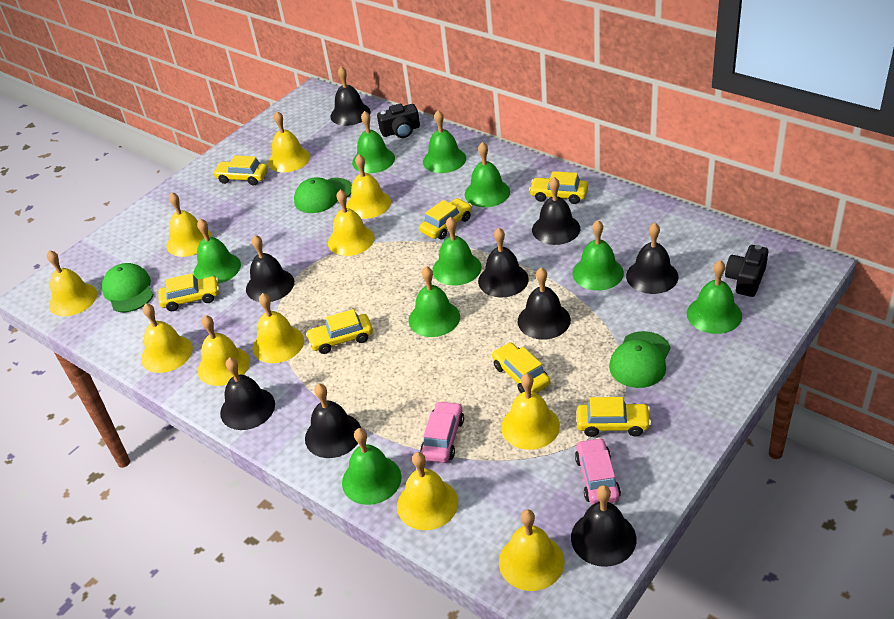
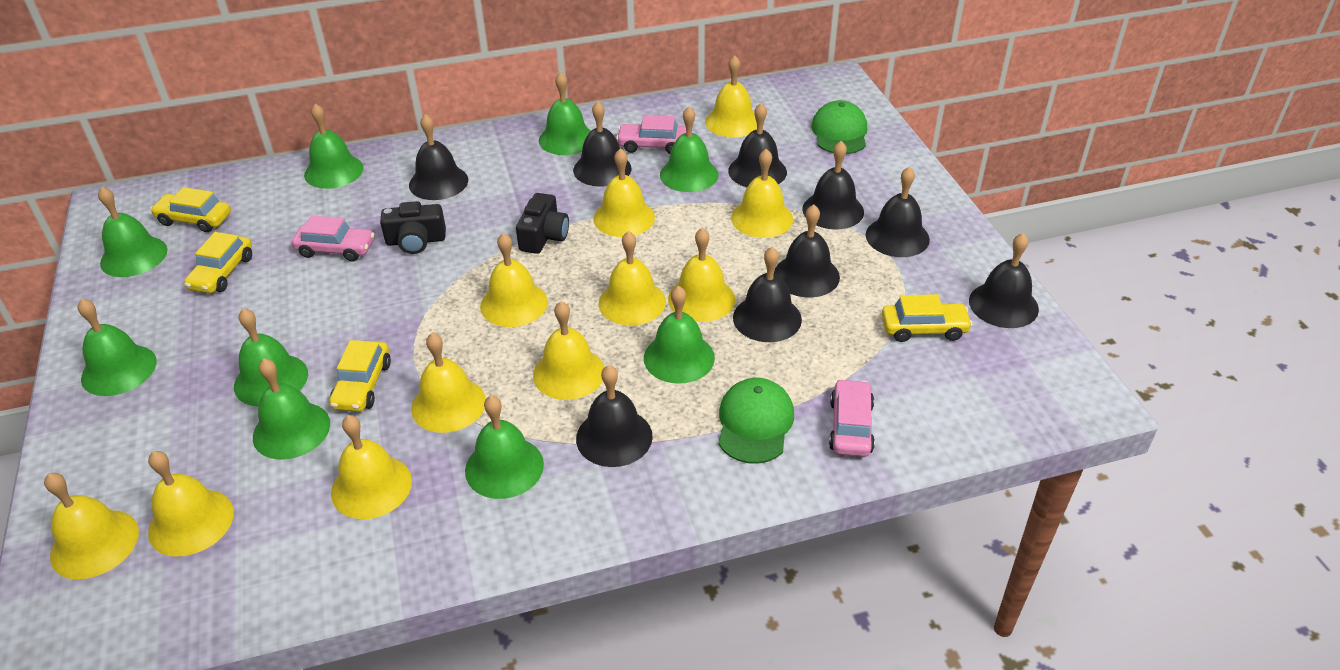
green cap: [102,263,154,312] [294,177,352,213] [609,331,671,388] = 3 -> [718,378,794,464] [811,100,867,154] = 2
pink car: [420,401,464,463] [575,438,621,505] = 2 -> [292,216,374,262] [616,115,686,154] [829,379,875,457] = 3
yellow car: [158,273,219,311] [213,155,268,185] [306,309,373,354] [419,198,472,239] [492,342,550,393] [529,171,588,204] [577,397,651,437] = 7 -> [150,187,231,232] [184,232,252,293] [329,340,391,412] [882,294,973,342] = 4

